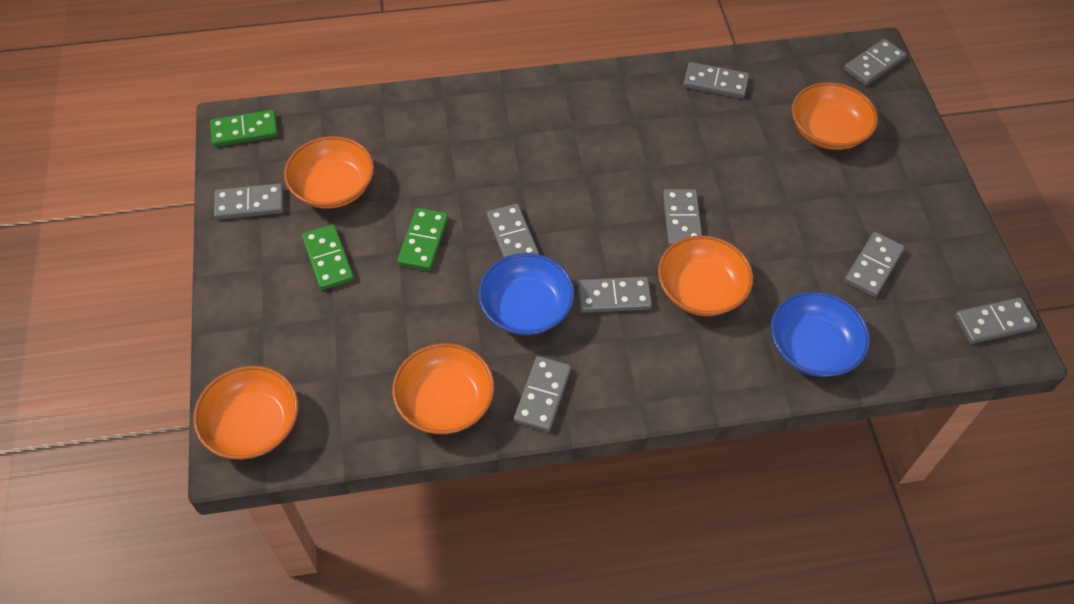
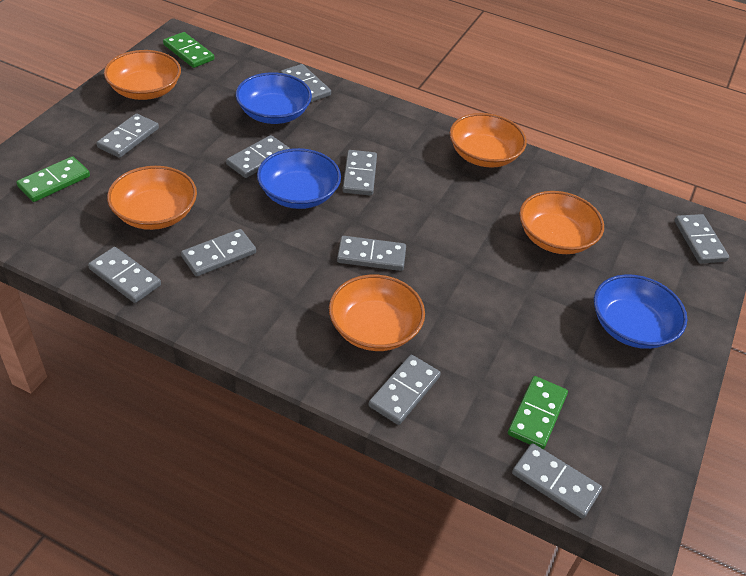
blue bowl: [478,253,574,335] [771,291,870,377] = 2 -> [236,72,312,124] [257,148,341,209] [594,274,687,349] = 3
grey domino: [214,183,284,220] [487,204,539,258] [514,356,571,432] [578,277,652,313] [663,189,702,247] [683,62,749,98] [844,38,907,86] [844,232,905,297] [955,297,1037,344] = 9 -> [88,247,161,303] [97,113,159,158] [181,229,256,277] [226,135,290,178] [280,64,331,103] [337,236,406,271] [343,150,377,196] [369,355,441,425] [512,443,602,519] [674,214,729,264] = 10

